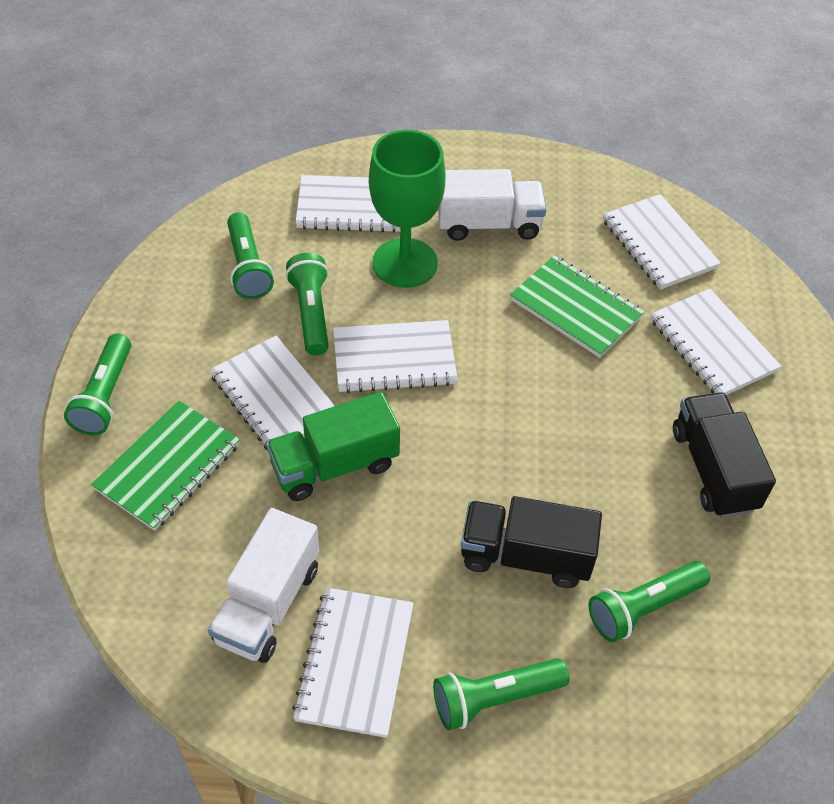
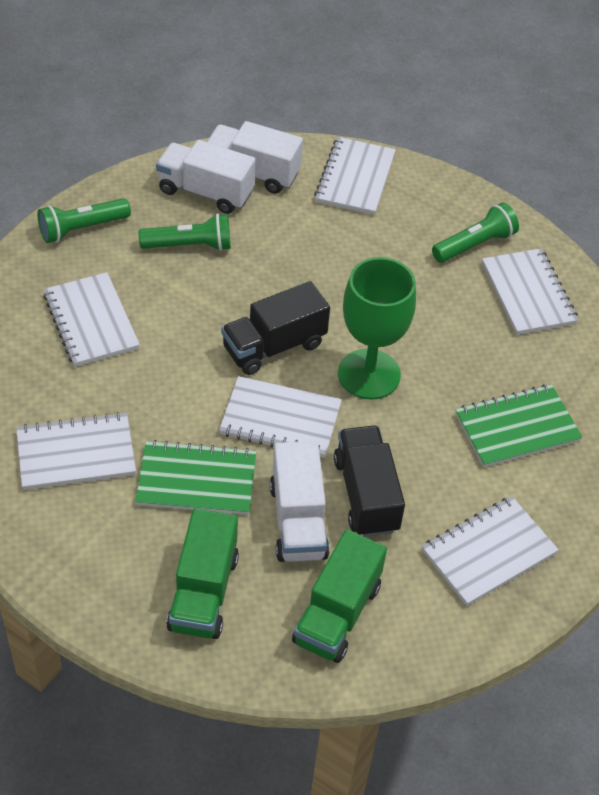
green flashlight: [64,333,131,435] [227,212,274,299] [285,253,329,355] [433,658,569,730] [589,561,710,642] = 5 -> [37,198,131,243] [139,213,231,251] [432,202,519,263] = 3
green truck: [266,392,400,501] = 1 -> [166,508,239,639] [292,530,387,663] = 2
white truck: [208,508,319,663] [438,169,546,241] = 2 -> [156,140,256,214] [207,121,303,194] [270,441,330,562] = 3

